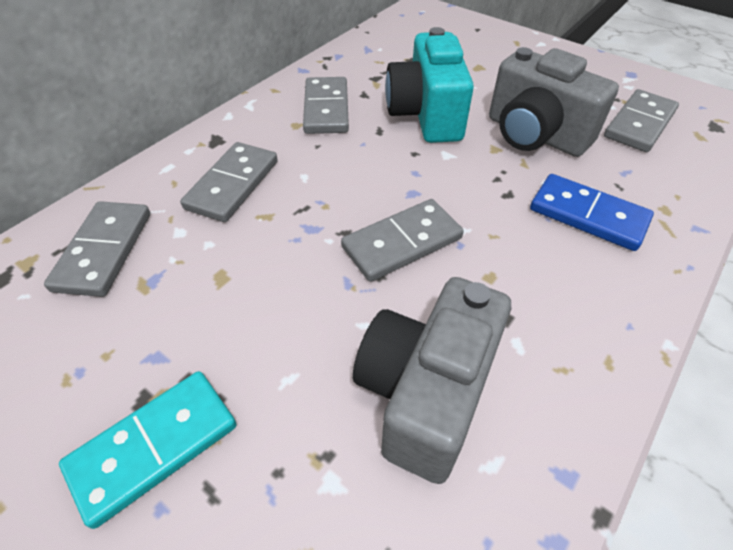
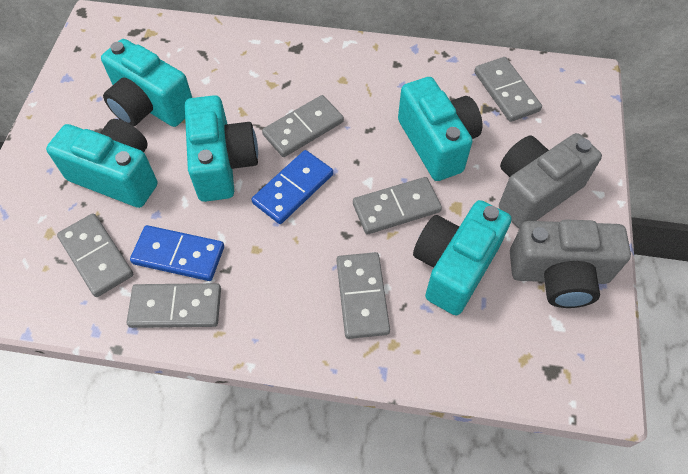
blue domino: [530,174,654,251] = 1 -> [130,225,224,281] [251,150,333,224] = 2
grey domino: [44,201,150,297] [180,142,278,222] [303,77,349,134] [341,199,464,282] [604,89,679,152] = 5 -> [57,213,134,297] [127,283,221,328] [262,95,344,157] [337,252,390,339] [353,177,442,234] [474,57,542,122] = 6
turquoise camera: [385,27,474,143] = 1 -> [46,119,157,208] [101,39,192,127] [185,95,258,202] [398,77,482,181] [413,200,511,315] = 5
turquoise domino: [59,371,236,529] = 1 -> none = 0

